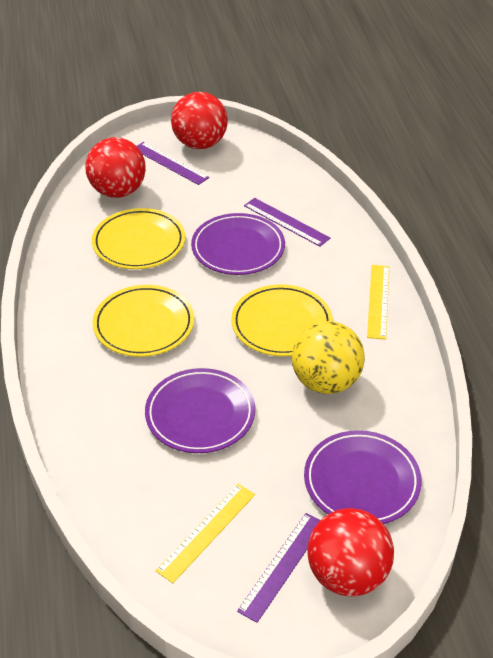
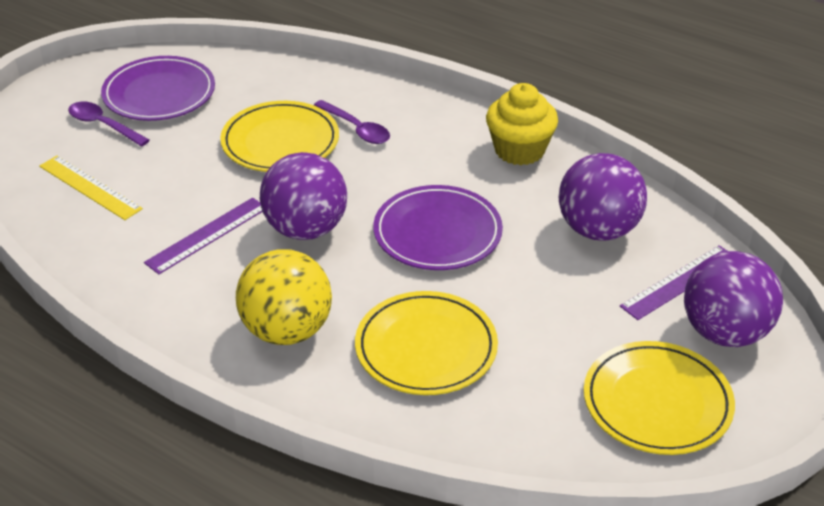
purple ball: none = 0 -> [260,152,347,240] [559,153,647,241] [684,251,783,347] = 3
purple plate: [145,368,255,453] [191,213,285,275] [304,430,422,524] = 3 -> [101,56,215,121] [373,185,503,270] = 2
purple ruler: [137,142,209,185] [237,513,320,623] [244,198,330,247] = 3 -> [144,198,262,274] [620,245,727,320] = 2
purple spoon: none = 0 -> [68,102,150,147] [314,100,390,144] = 2
red ball: [85,137,146,198] [171,92,228,149] [307,508,394,596] = 3 -> none = 0
yellow cupcake: none = 0 -> [486,83,558,165] = 1
yellow ruler: [155,484,255,583] [367,265,389,340] = 2 -> [39,156,143,220] = 1

